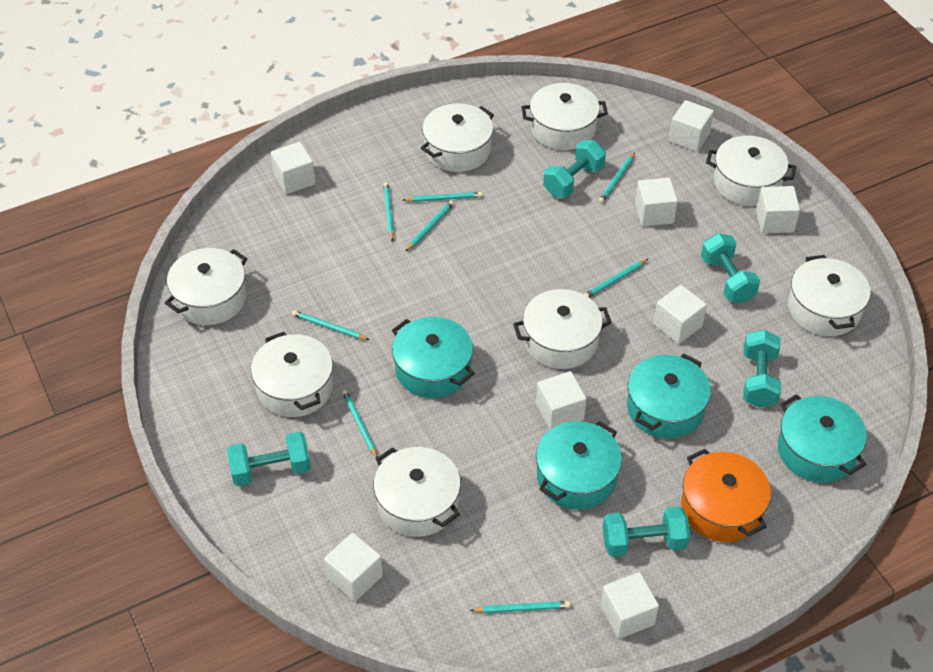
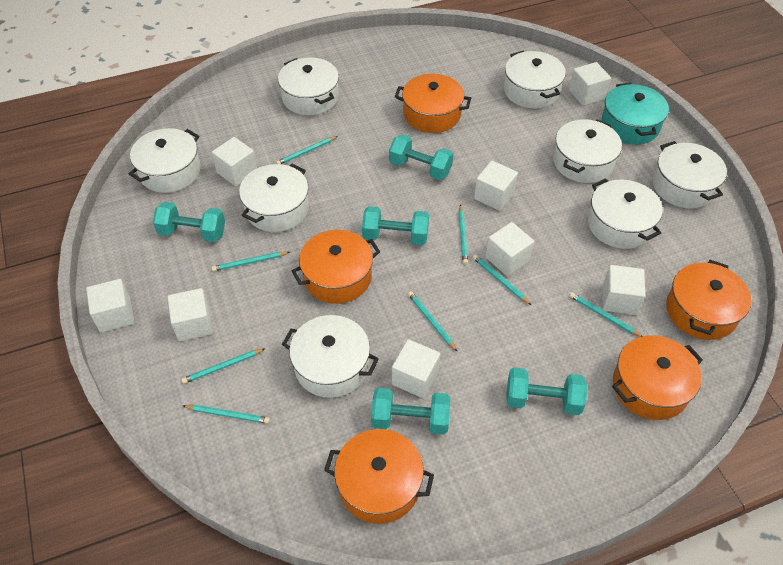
orange pot: [681,449,771,542] = 1 -> [292,230,380,304] [324,429,434,524] [395,74,471,133] [612,335,703,420] [666,260,751,340] = 5
turquoise pot: [392,317,475,398] [536,421,622,510] [627,354,711,439] [778,394,867,483] = 4 -> [601,83,669,145] = 1

